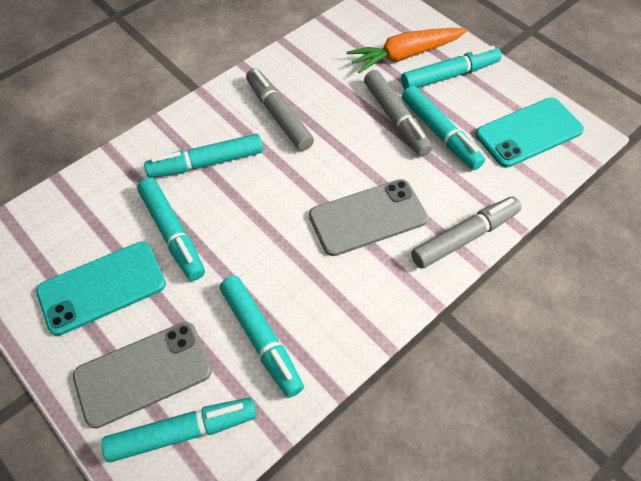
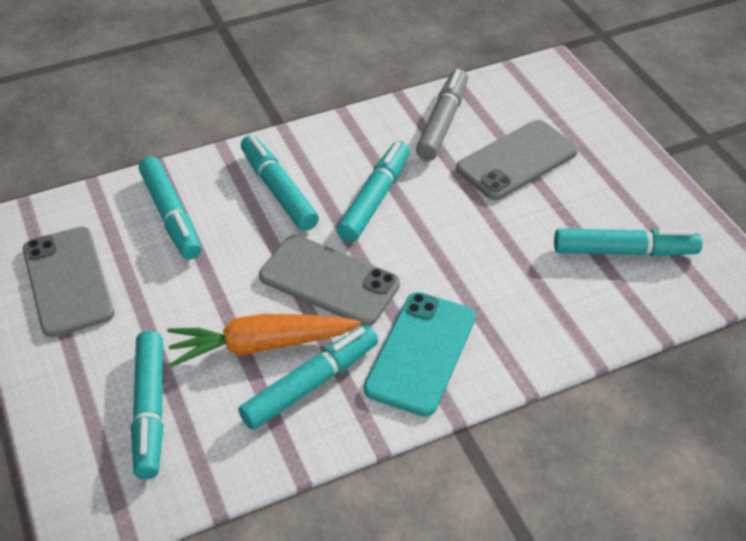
grey marker: [246,68,314,151] [364,70,432,156] [411,197,521,268] = 3 -> [416,69,468,161] = 1
grey phone: [73,322,212,428] [309,179,428,256] = 2 -> [23,227,114,337] [259,235,400,326] [456,120,578,200] = 3
turquoise phone: [36,241,166,336] [476,98,584,167] = 2 -> [364,292,475,417] = 1

